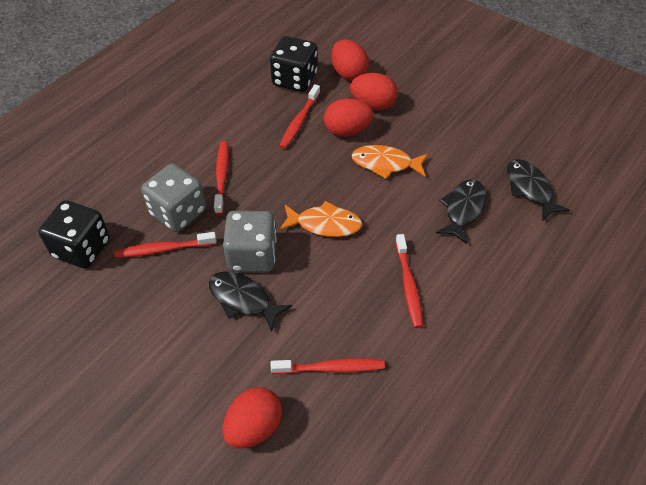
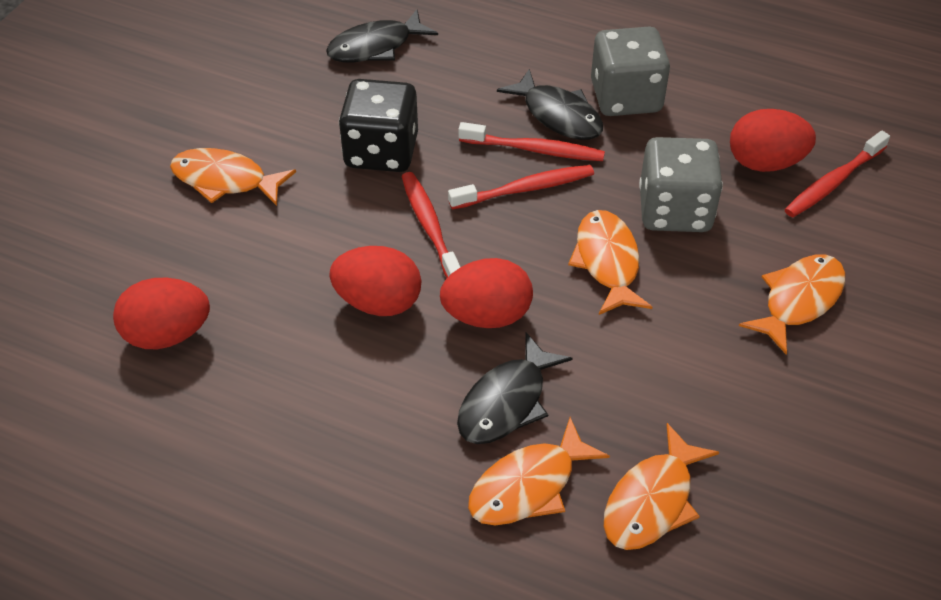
black dice: [39,200,110,269] [270,36,317,92] = 2 -> [339,79,418,172] = 1
orange fish: [279,201,362,237] [352,145,428,179] = 2 -> [170,148,296,206] [468,417,610,525] [568,210,652,315] [604,423,719,550] [739,254,845,355] = 5
red toothbrush: [114,232,217,258] [214,142,229,215] [271,358,385,374] [279,84,320,149] [395,234,423,328] = 5 -> [401,172,460,278] [448,165,594,209] [458,122,605,161] [784,131,890,217] = 4

